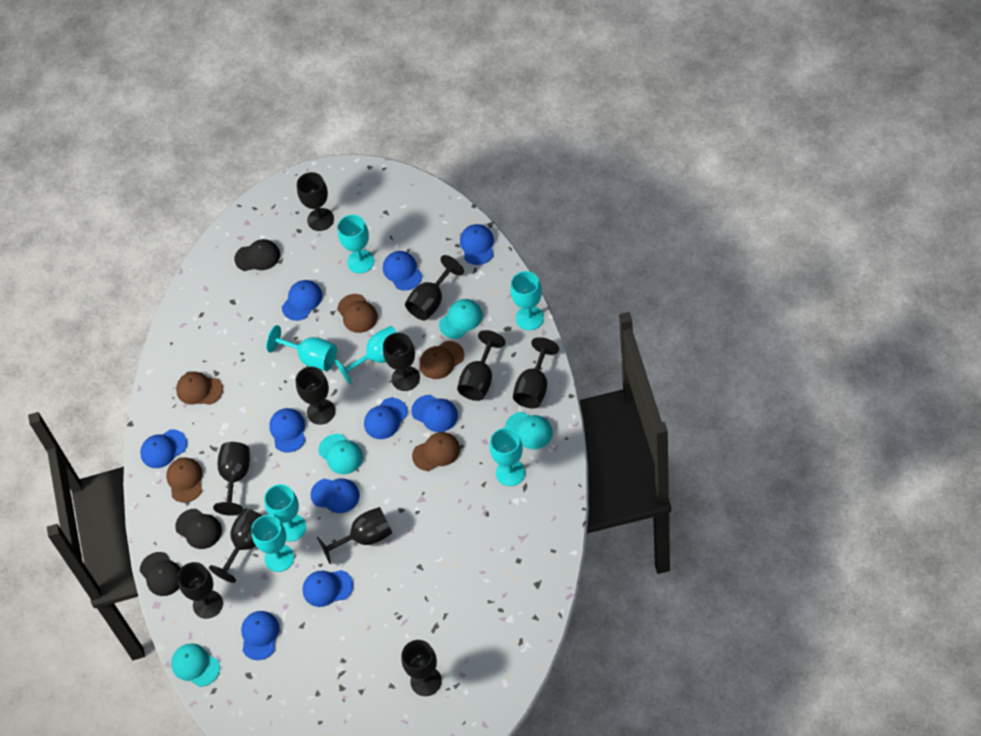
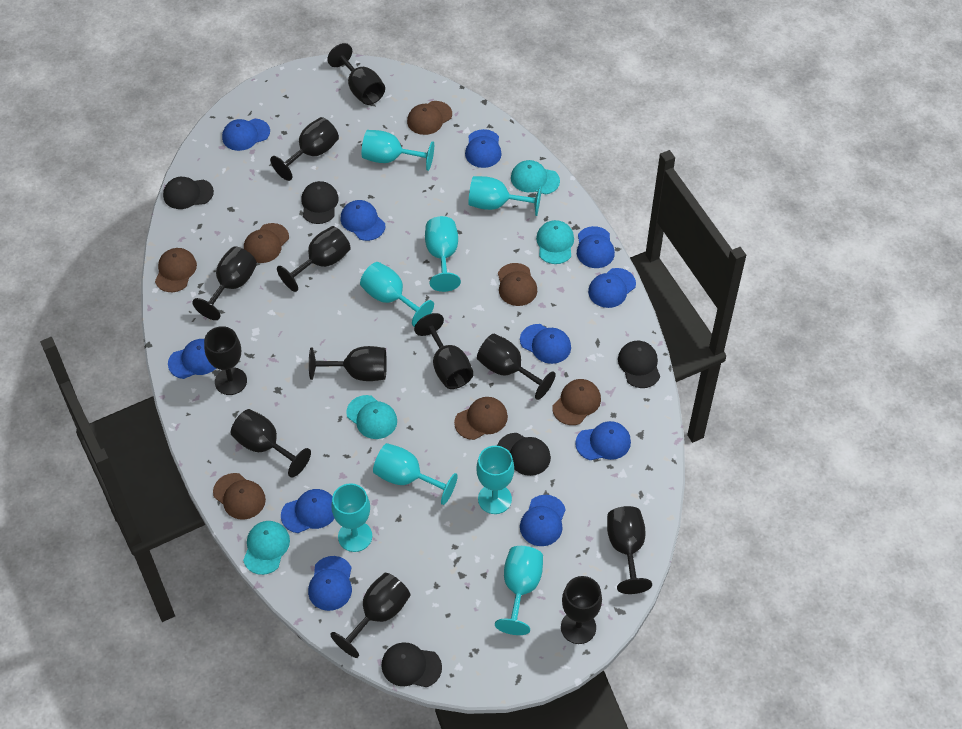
black cap: [140,552,181,596] [175,509,222,549] [234,239,280,271] = 3 -> [163,177,214,209] [301,181,339,224] [381,642,442,687] [497,433,551,476] [618,341,660,388] = 5
black goblet: [177,562,223,619] [209,508,262,583] [213,442,250,516] [296,367,335,425] [297,172,334,231] [317,507,392,564] [383,333,420,391] [402,640,442,696] [405,255,464,321] [457,330,506,401] [513,337,559,408] = 11 -> [192,246,257,320] [204,326,247,395] [231,409,311,478] [270,117,339,181] [277,226,351,292] [309,346,387,381] [327,43,385,105] [330,573,410,658] [414,313,474,389] [477,334,556,400] [561,576,602,644] [607,506,652,594] = 12
blue cap: [140,429,187,468] [241,611,279,660] [269,408,305,453] [282,280,322,321] [303,570,353,607] [310,478,360,513] [364,398,408,439] [383,251,422,291] [411,395,458,432] [460,224,494,265] = 10 -> [168,339,216,379] [222,119,270,151] [281,489,335,533] [308,556,352,611] [340,200,385,241] [465,129,502,168] [520,324,571,364] [520,495,566,546] [575,421,631,460] [577,226,615,268] [588,268,636,308] = 11
brown cap: [166,457,203,503] [176,372,223,405] [337,294,378,333] [412,432,460,471] [419,341,464,379] = 5 -> [155,248,197,292] [213,473,266,520] [244,223,289,263] [407,101,452,135] [454,397,508,440] [498,263,537,306] [552,379,601,425] = 7
turquoise goblet: [251,515,294,572] [264,484,306,542] [266,325,337,371] [335,326,397,384] [338,215,374,273] [490,428,525,486] [510,271,544,330] = 7 -> [331,483,372,552] [360,262,434,327] [361,130,434,171] [373,443,458,505] [425,216,461,292] [468,176,542,216] [476,446,514,514] [495,546,543,635] = 8

